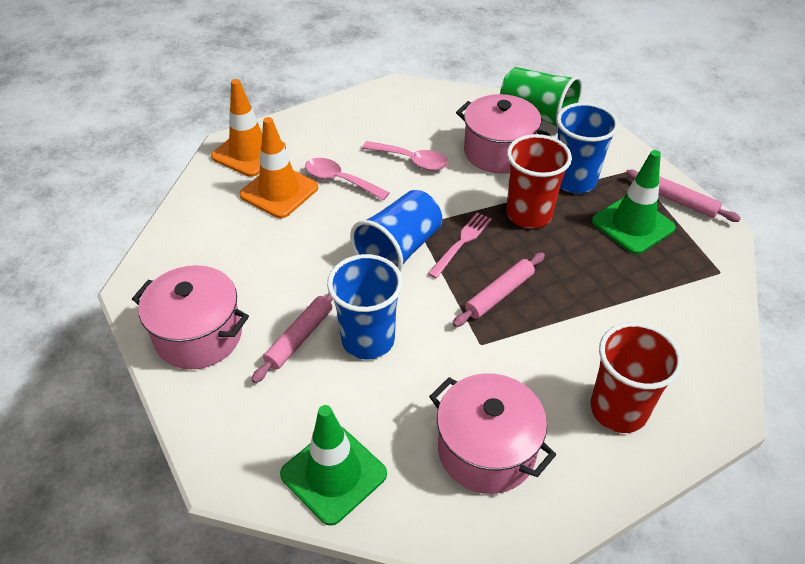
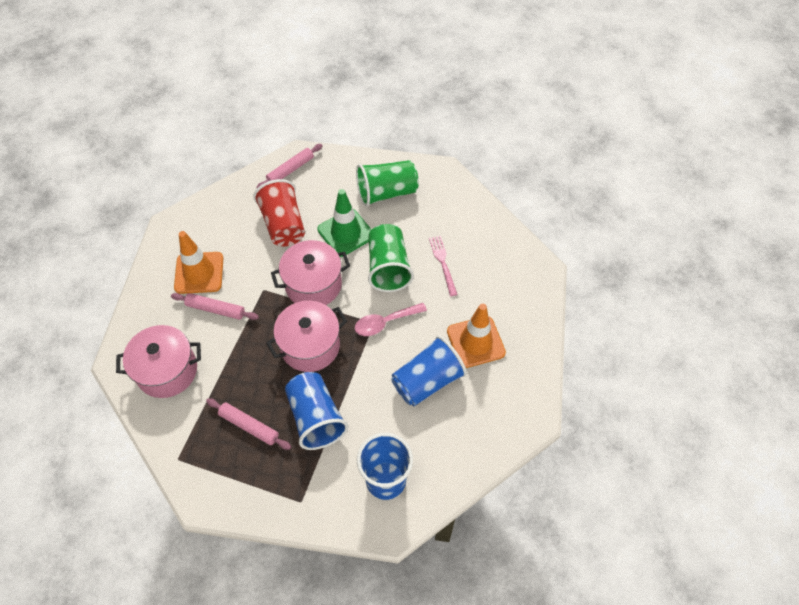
green cup: [500,67,583,127] = 1 -> [356,160,419,207] [368,224,414,292] = 2
green traffic cone: [280,405,387,526] [592,150,676,254] = 2 -> [318,189,372,257] = 1
pink spoon: [305,158,390,200] [362,141,449,171] = 2 -> [355,303,427,336] = 1
red cup: [506,134,572,228] [590,322,683,433] = 2 -> [253,179,305,246] = 1

